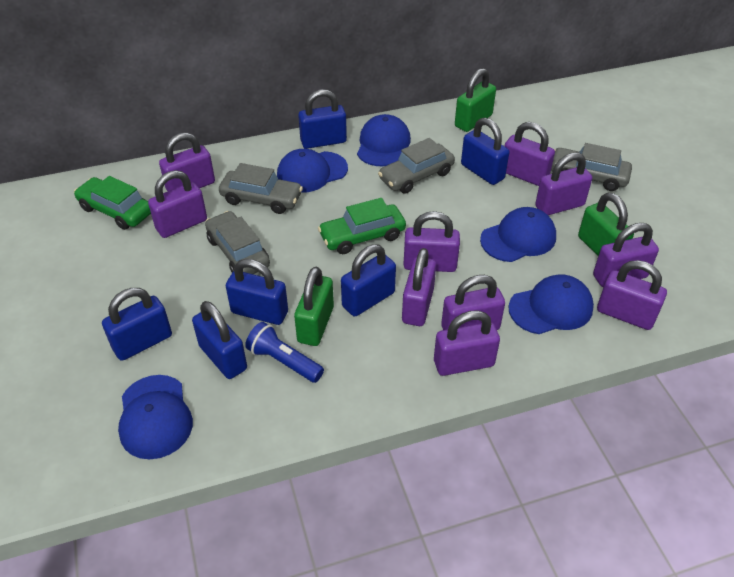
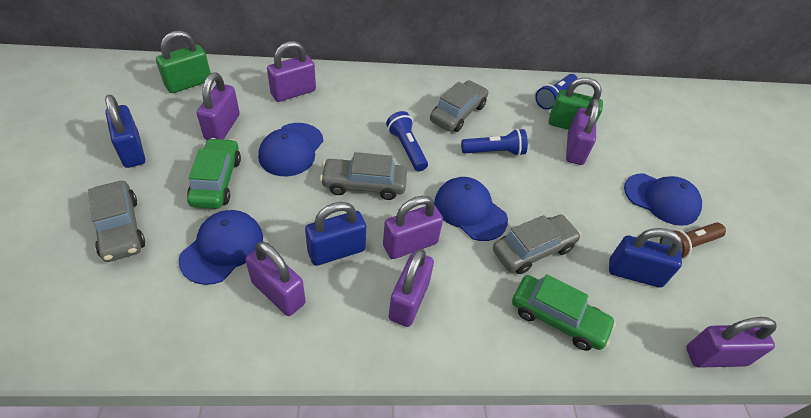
blue cap: [118,375,193,459] [277,149,348,193] [357,114,411,166] [480,207,556,262] [508,274,594,334] = 5 -> [179,210,263,285] [258,123,324,176] [434,177,508,241] [624,173,702,226] = 4
blue flashlight: [245,322,324,383] = 1 -> [386,111,428,171] [461,129,528,156] [535,74,578,110] = 3
blue padlock: [102,288,172,361] [192,301,247,379] [226,259,288,325] [298,89,347,149] [341,244,396,316] [461,118,509,185] = 6 -> [105,95,145,168] [305,202,366,266] [609,228,682,288] = 3
brown flashlight: none = 0 -> [660,222,726,259] = 1
green padlock: [294,266,334,346] [455,68,496,132] [578,193,634,256] = 3 -> [156,31,211,93] [549,77,603,130] = 2
purple padlock: [148,170,207,238] [159,132,215,191] [402,248,436,326] [403,211,460,272] [434,310,500,376] [441,275,505,330] [505,122,555,186] [535,153,592,215] [593,223,659,287] [597,260,667,330] = 10 -> [197,72,240,140] [245,242,306,316] [267,41,316,102] [383,196,443,259] [389,249,434,327] [566,99,599,165] [686,317,776,368] = 7

